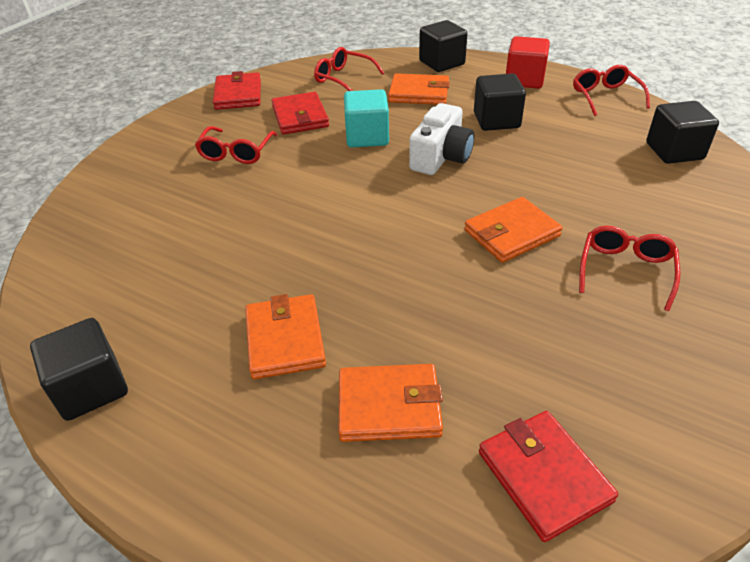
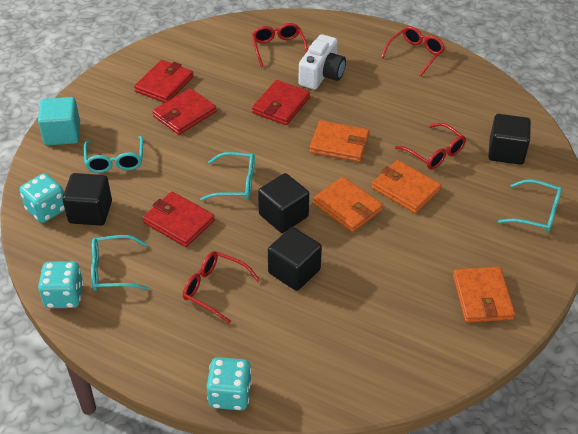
red cube: [506,36,550,89] = 1 -> none = 0
red wallet: [213,71,261,110] [271,92,329,135] [479,411,618,542] = 3 -> [134,60,193,103] [143,191,215,247] [152,88,216,135] [252,80,310,125] = 4
turquoise dice: none = 0 -> [20,173,65,223] [38,261,84,308] [206,357,252,410] = 3
turquoise glasses: none = 0 -> [84,136,143,173] [91,235,148,291] [200,152,255,201] [498,179,562,233] = 4

